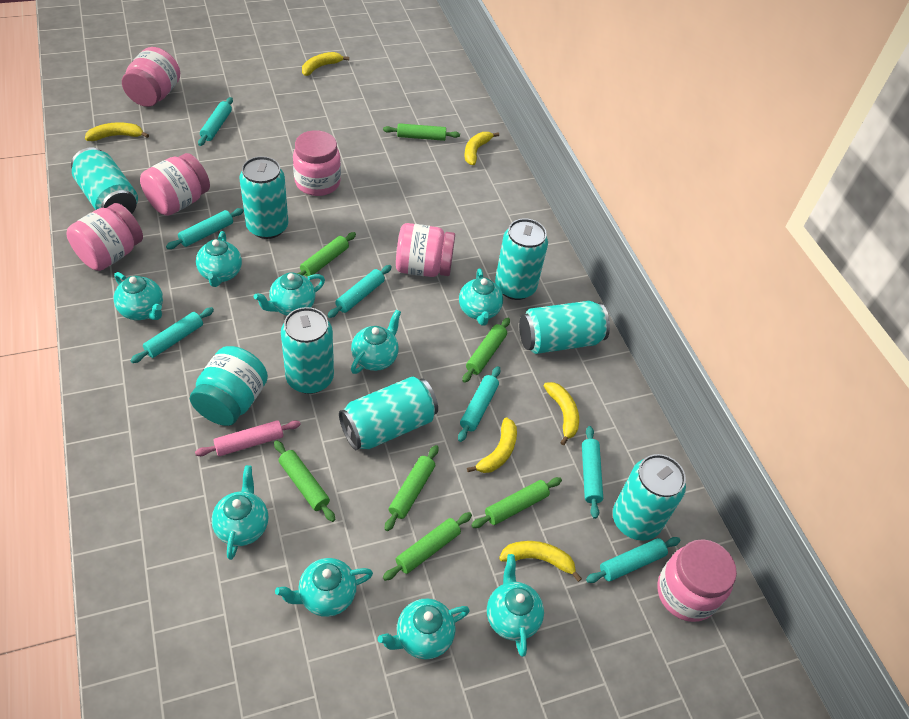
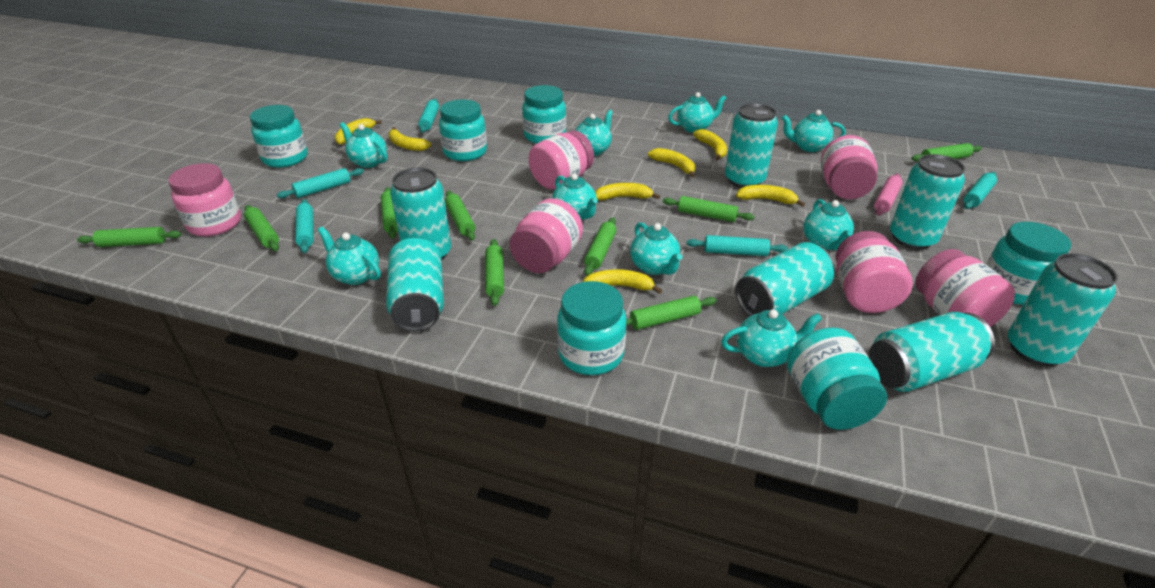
green rolling pin: [274,440,335,522] [297,232,356,277] [383,123,460,141] [383,512,472,581] [385,445,438,531] [462,318,510,383] [471,477,562,528] = 7 -> [77,227,182,247] [244,205,279,251] [381,187,398,239] [445,191,475,240] [485,239,504,306] [584,217,617,276] [626,296,716,330] [663,196,755,222] [911,143,982,161] = 9
turquoise jar: [190,346,268,426] = 1 -> [250,105,308,168] [439,99,487,161] [522,85,566,144] [557,281,626,375] [787,328,887,430] [986,222,1071,305] = 6
turquoise rolling pin: [130,307,214,363] [166,208,244,249] [198,97,233,146] [327,265,392,318] [458,366,501,442] [582,426,603,519] [586,537,680,583] = 7 -> [277,168,364,198] [295,199,314,253] [418,99,439,133] [687,235,788,256] [964,172,997,209] = 5
yellow banana: [85,122,149,141] [302,52,349,76] [464,132,499,165] [467,417,517,473] [499,541,582,582] [544,382,579,445] = 6 -> [335,118,382,145] [388,127,431,151] [583,269,662,294] [595,183,660,200] [648,148,695,177] [693,129,727,160] [736,185,805,207] = 7

